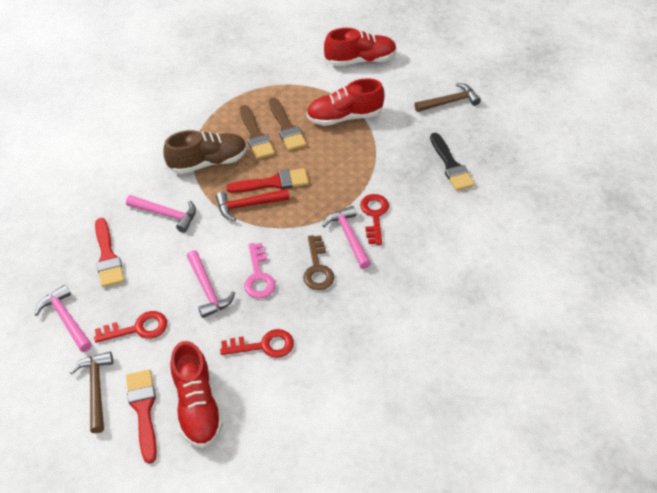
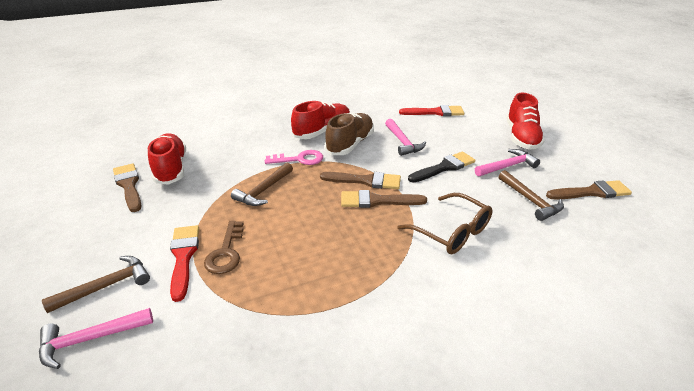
brown brush: [240,105,275,159] [269,97,307,151] = 2 -> [113,163,141,212] [320,172,401,189] [341,190,427,208] [546,180,632,200] = 4
brown glasses: none = 0 -> [397,193,492,254] = 1
brown hammer: [69,352,113,433] [415,83,481,112] = 2 -> [42,256,150,313] [231,163,293,206] [498,170,564,221] = 3
pink hammer: [35,285,92,352] [126,195,196,233] [187,250,235,318] [323,206,371,269] = 4 -> [39,308,153,369] [385,119,426,156] [475,149,540,176] = 3
red brush: [95,218,124,287] [126,369,157,464] [226,168,309,193] = 3 -> [170,225,199,302] [399,105,464,116] = 2
red hammer: [216,189,290,221] = 1 -> none = 0
red key: [94,311,167,343] [220,329,294,358] [360,194,389,245] = 3 -> none = 0

